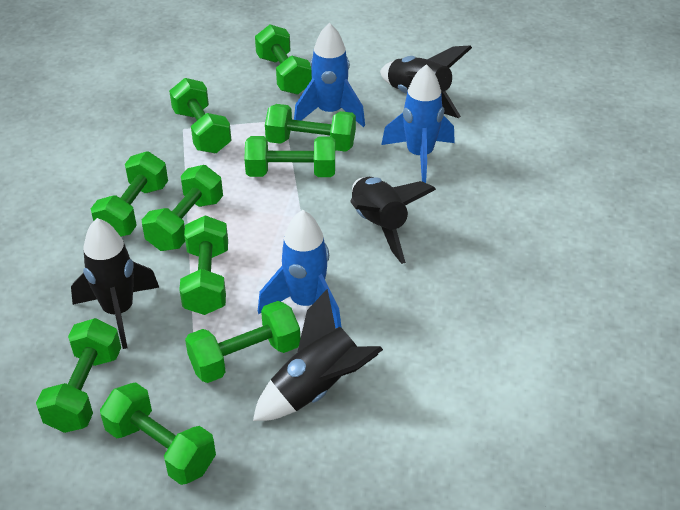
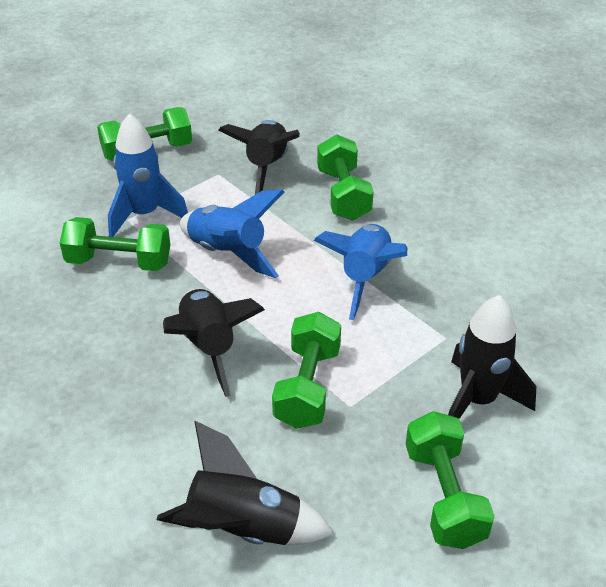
green dumbbell: [36,318,121,433] [91,151,168,237] [100,382,216,485] [142,165,223,251] [169,78,231,153] [179,215,228,315] [185,301,300,383] [244,136,335,177] [255,24,312,95] [265,104,356,152] = 10 -> [60,217,170,271] [97,107,192,161] [272,312,341,429] [317,134,374,221] [406,411,495,549] = 5

